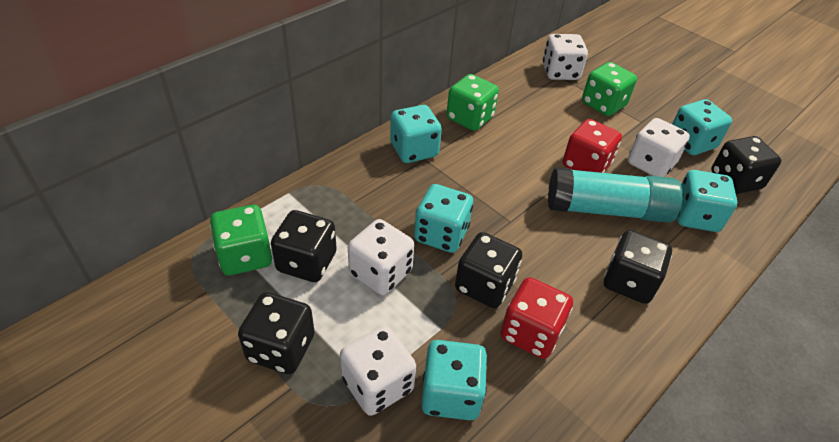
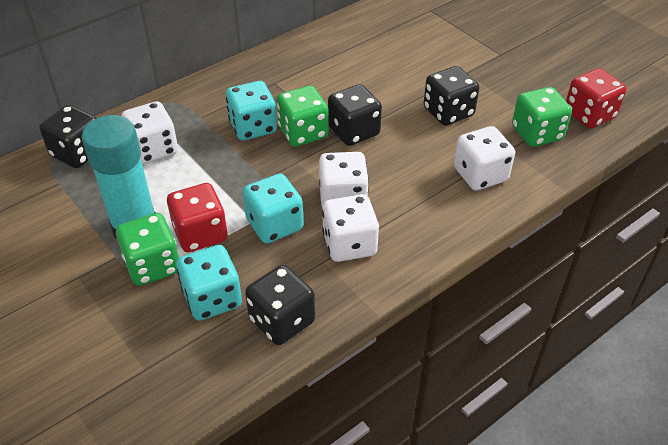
black dice: [238,292,315,374] [271,210,337,282] [455,232,522,308] [604,230,672,304] [711,136,781,194] = 5 -> [39,105,96,168] [245,265,315,345] [328,84,382,146] [423,66,479,126] = 4
turquoise dice: [390,105,442,163] [414,184,473,253] [421,340,487,420] [672,99,732,155] [677,170,737,232] = 5 -> [176,245,242,321] [226,81,277,140] [243,173,304,243] = 3

